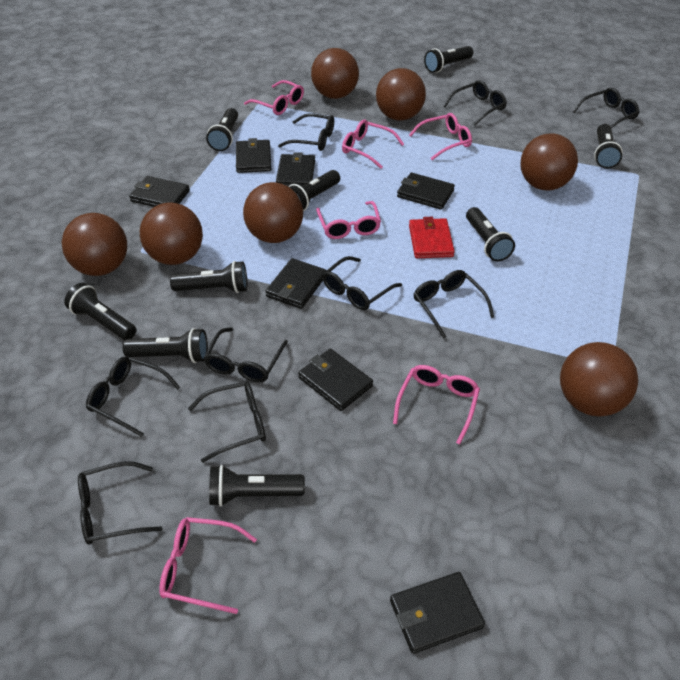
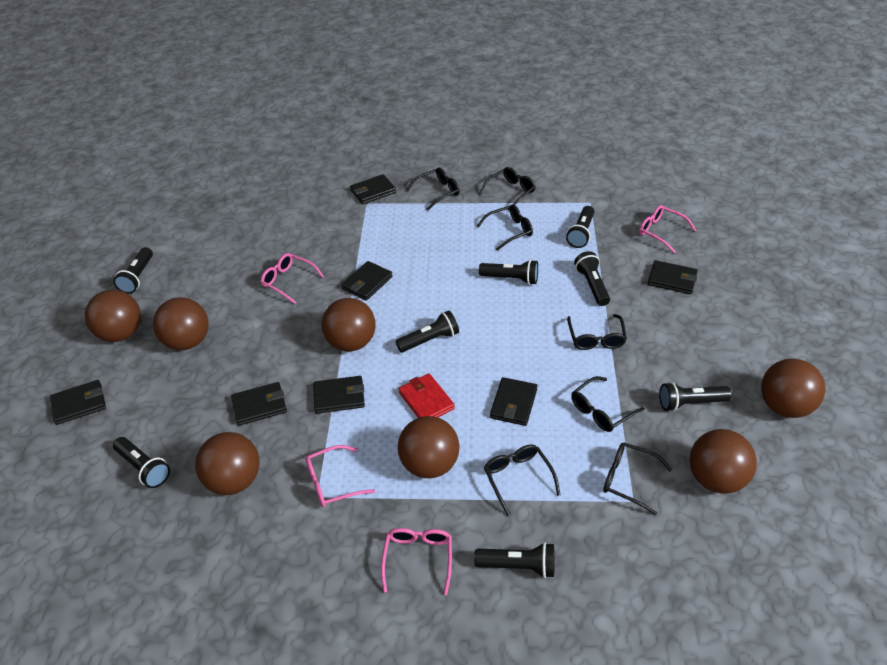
black flashlight: [64,283,136,340] [123,328,208,363] [170,261,247,293] [206,108,238,151] [209,465,305,507] [289,170,340,211] [424,46,473,73] [466,207,515,262] [594,124,623,169] = 9 -> [113,247,153,294] [113,437,170,488] [395,311,459,352] [474,542,555,578] [479,260,538,285] [566,206,594,248] [574,251,610,306] [659,382,732,412] = 8
black glasses: [78,461,163,545] [86,356,181,437] [188,381,266,463] [204,327,288,383] [278,113,334,151] [323,256,402,310] [414,270,494,339] [444,80,507,126] [573,88,640,128] = 9 -> [406,167,460,211] [477,204,533,251] [479,167,536,211] [484,444,560,516] [567,314,627,350] [571,376,645,432] [603,443,672,515] = 7
pink glasses: [159,517,257,614] [244,80,304,115] [316,201,381,239] [342,120,404,169] [393,365,480,445] [409,113,472,160] = 6 -> [261,253,324,304] [305,445,375,507] [381,528,452,595] [639,205,696,253] = 4

